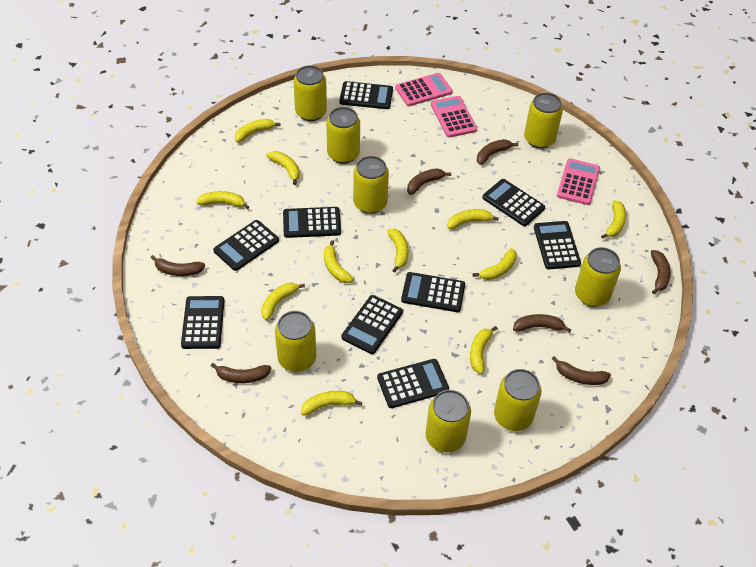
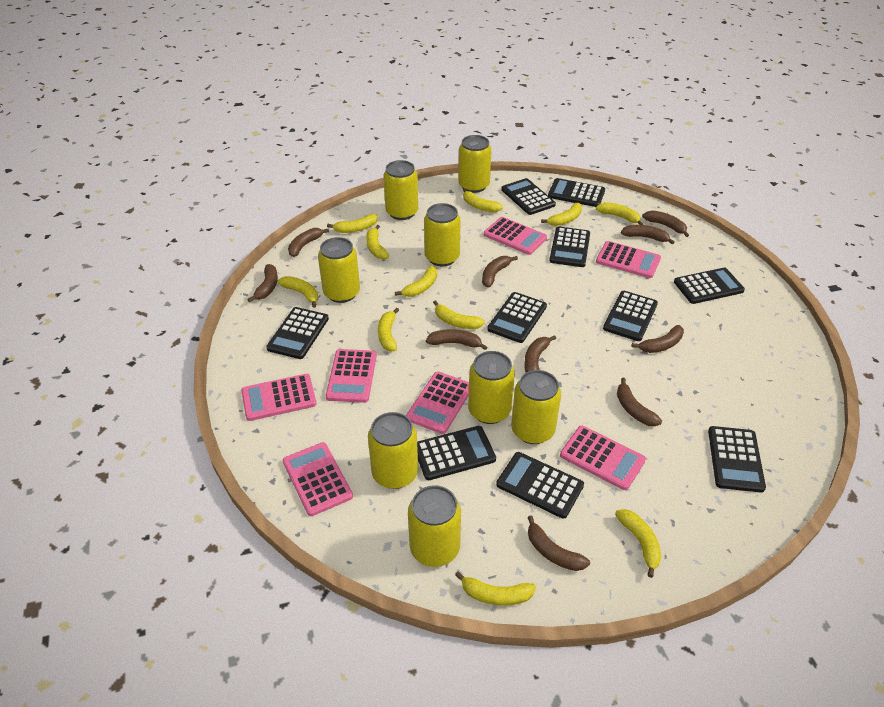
black calculator: [181,296,224,349] [213,220,279,271] [283,207,341,238] [339,81,393,109] [341,295,403,354] [377,359,449,408] [401,272,465,312] [482,179,545,226] [534,221,581,269] = 9 -> [266,307,329,359] [417,426,496,480] [487,292,547,343] [496,452,584,519] [501,178,556,215] [548,178,605,207] [549,227,590,267] [603,291,658,341] [674,268,745,304] [708,426,766,493] = 10
brown banana: [151,255,205,276] [211,363,271,383] [407,168,451,195] [477,139,518,165] [513,314,571,333] [552,356,611,385] [651,250,671,294] = 7 -> [247,264,278,302] [288,228,329,257] [426,329,487,350] [482,256,518,288] [524,335,556,372] [528,515,590,571] [617,378,662,426] [621,225,675,244] [631,325,684,353] [642,210,689,237] = 10
pink calculator: [395,73,453,106] [431,96,477,138] [557,158,600,205] = 3 -> [241,374,317,421] [283,442,353,516] [326,349,377,403] [406,372,469,434] [484,217,547,255] [560,425,646,490] [596,241,661,278] = 7

